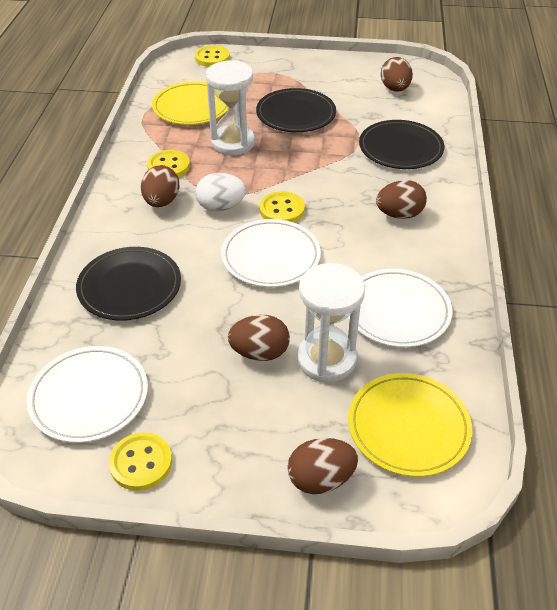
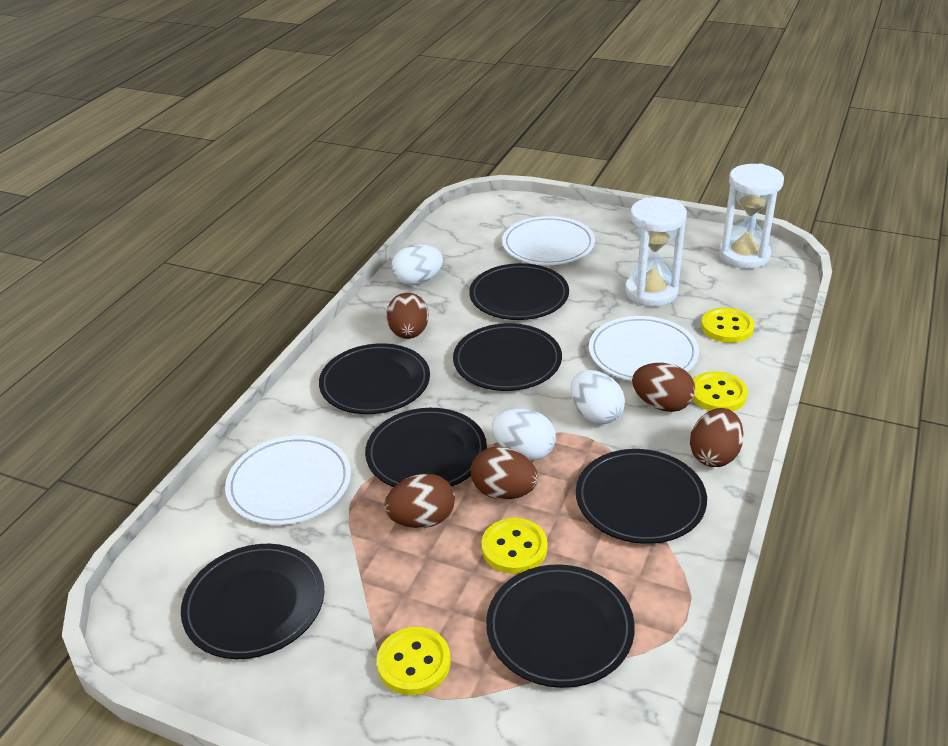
black plate: [76,247,181,321] [256,88,336,132] [359,120,444,169] = 3 -> [181,544,325,659] [319,343,430,414] [365,408,487,487] [453,323,562,391] [469,263,569,320] [486,564,635,688] [576,449,707,544] = 7
white egg: [195,173,246,211] = 1 -> [391,244,443,285] [492,409,556,461] [570,370,625,424] = 3
yellow plate: [152,82,228,125] [348,373,472,477] = 2 -> none = 0

